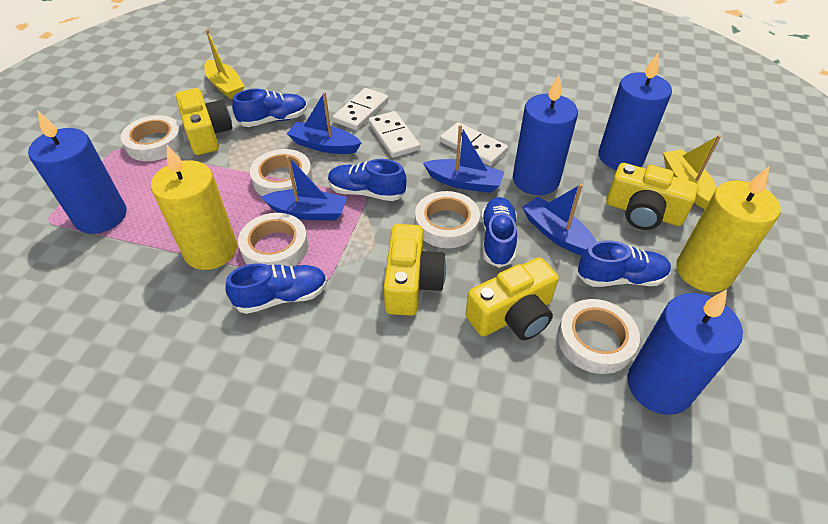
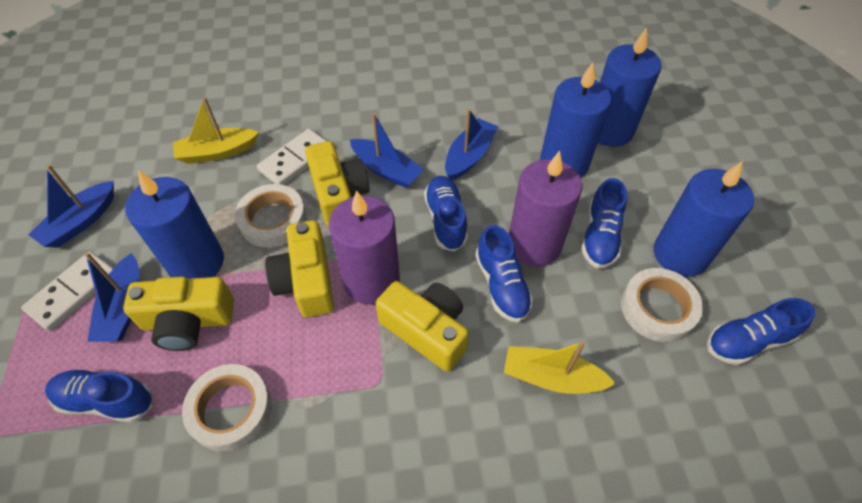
purple candle: none = 0 -> [329,190,400,305] [509,151,582,267] = 2
white domino: [332,88,388,130] [369,111,420,158] [440,122,508,166] = 3 -> [21,251,114,331] [257,129,326,185] = 2
white tape: [121,115,184,161] [238,213,308,267] [250,149,313,196] [415,191,480,248] [557,299,640,374] = 5 -> [182,364,272,452] [235,184,306,248] [621,268,703,342] = 3
yellow candle: [151,145,237,270] [676,167,781,292] = 2 -> none = 0

